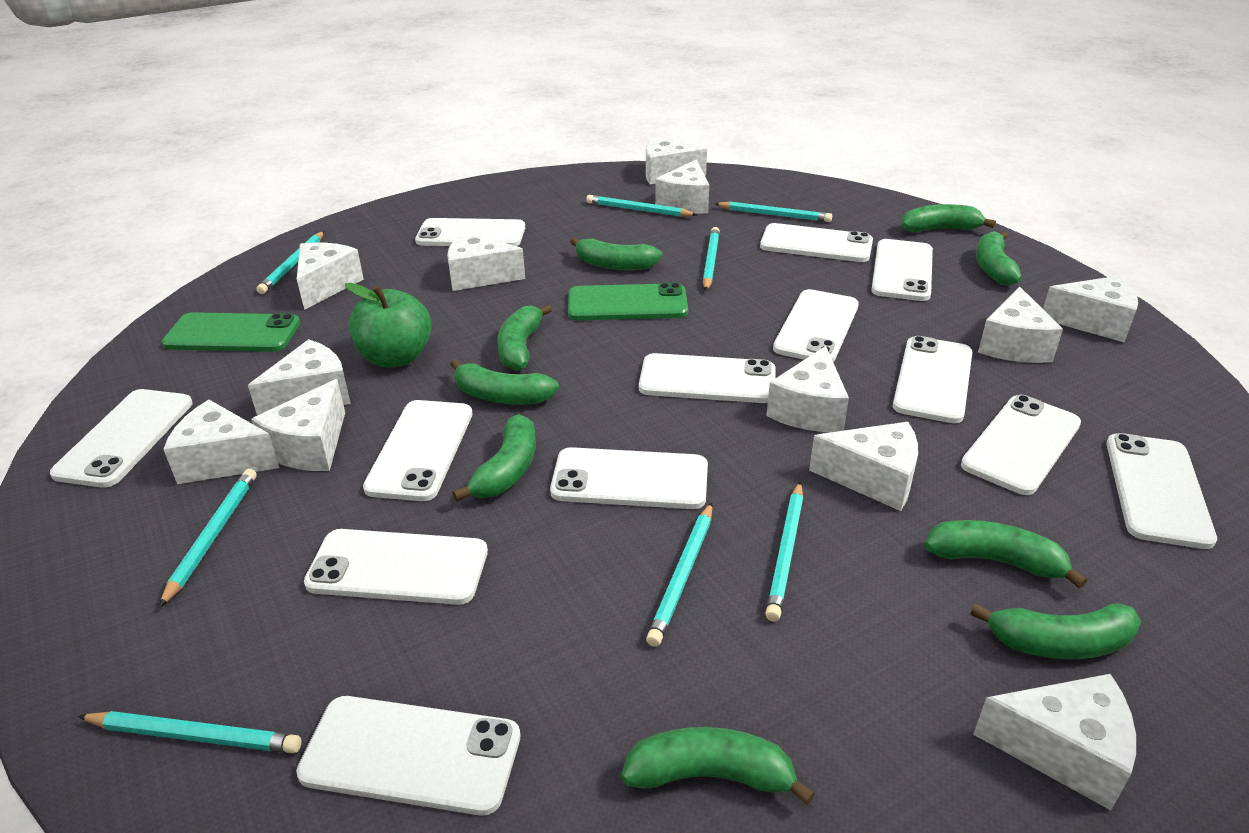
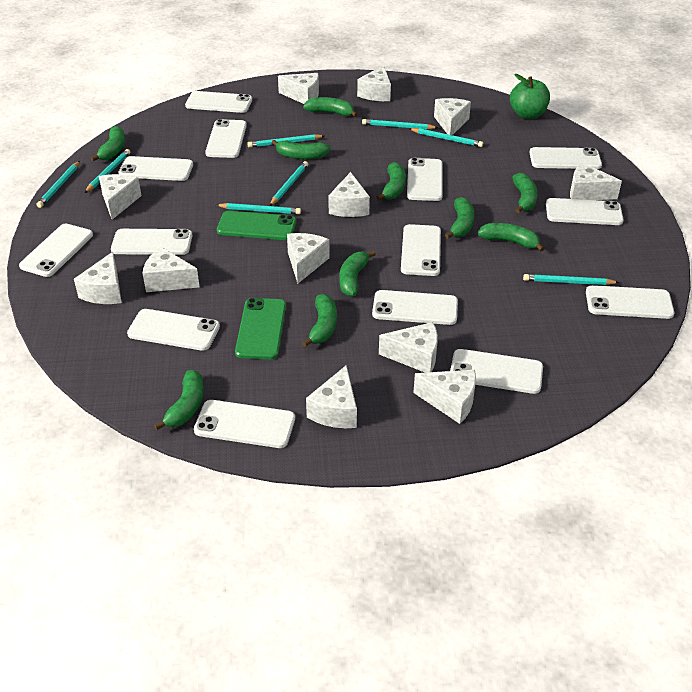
green banana: [450,359,559,405] [453,414,536,501] [497,304,552,371] [570,237,662,270] [621,727,815,805] [901,204,996,232] [925,520,1087,589] [970,603,1141,659] [976,231,1022,285] = 9 -> [91,126,125,161] [154,370,204,430] [271,140,331,159] [302,294,337,347] [303,97,358,117] [339,250,376,296] [377,162,406,200] [445,197,474,239] [478,223,545,251] [512,173,538,213] = 10
white phone: [50,389,192,488] [296,696,520,815] [304,529,488,605] [363,400,473,501] [415,218,525,246] [550,447,708,509] [639,353,776,403] [760,223,873,262] [773,289,859,362] [871,239,933,301] [893,336,972,423] [961,395,1081,495] [1106,433,1217,549] = 13 -> [19,224,93,277] [111,229,192,255] [119,156,193,181] [127,309,220,351] [185,91,252,113] [194,400,295,448] [205,119,247,158] [372,290,458,325] [401,224,441,276] [407,158,443,201] [450,349,543,394] [529,147,602,169] [546,198,624,225] [586,285,674,319] = 14

